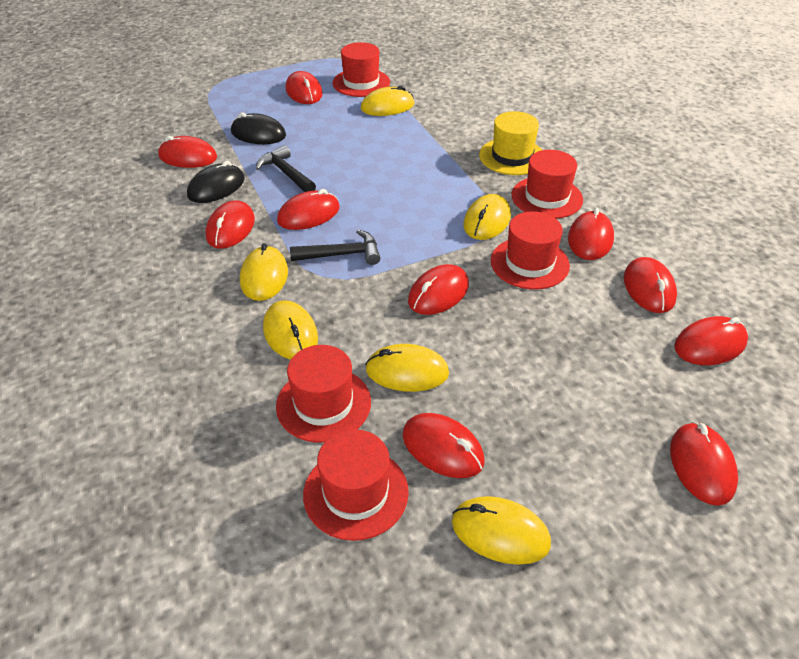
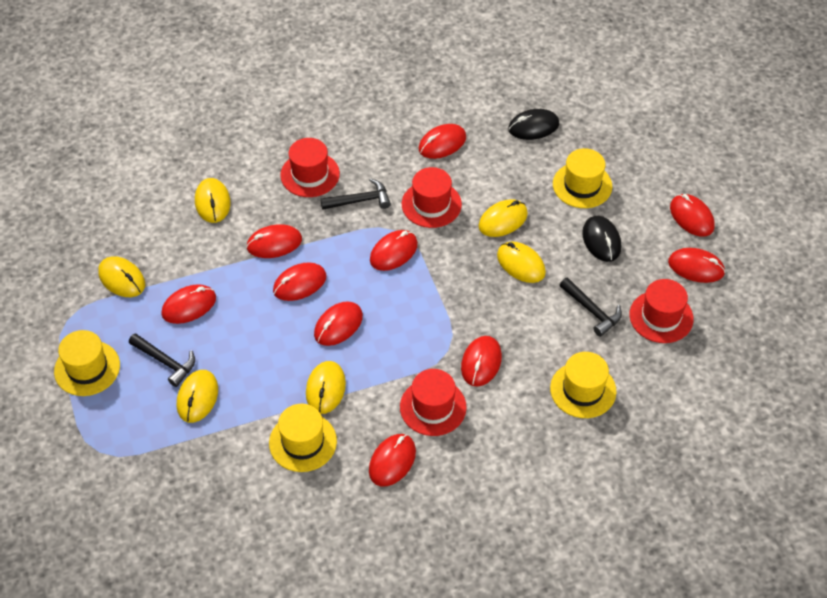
black hammer: [256,145,316,192] [290,230,380,265] = 2 -> [129,333,195,387] [320,178,391,210] [560,278,622,337] = 3
red hat: [276,345,371,443] [303,429,409,541] [332,42,390,97] [491,212,570,290] [512,150,583,219] = 5 -> [280,138,340,197] [400,369,467,436] [402,167,462,228] [629,279,694,343] = 4
yellow hat: [479,111,542,175] = 1 -> [54,330,120,396] [269,404,337,472] [550,352,617,418] [553,148,612,208] = 4

